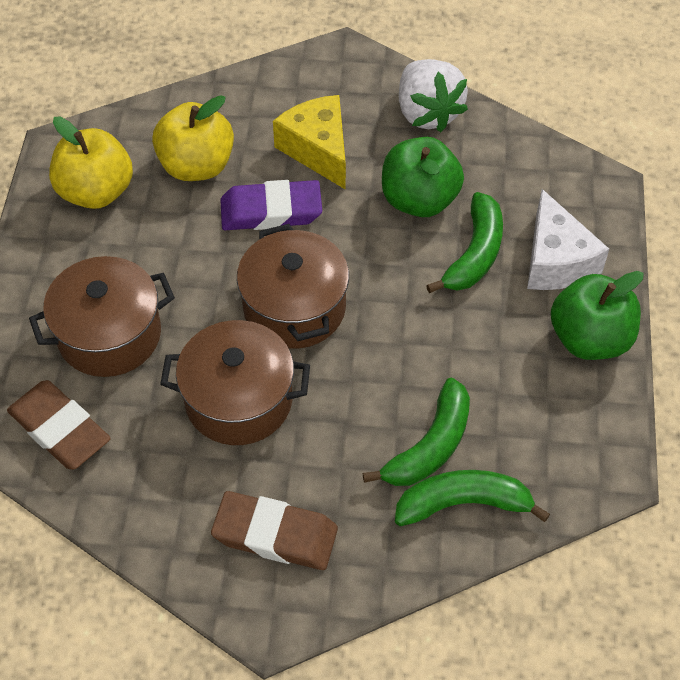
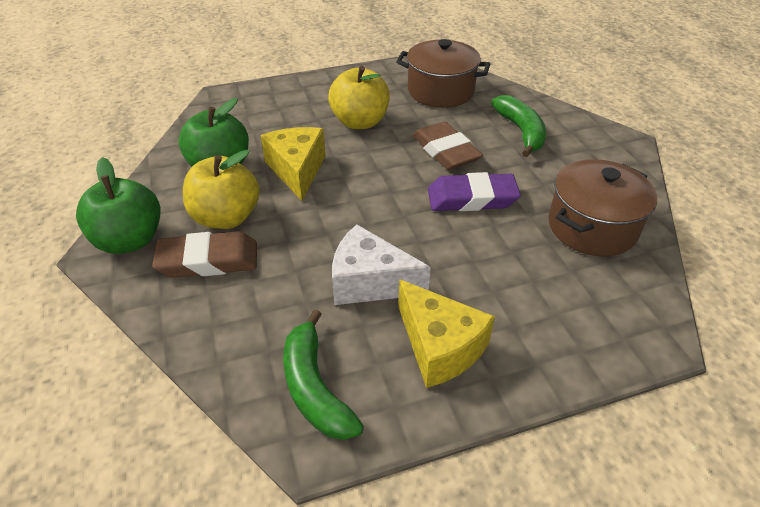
brown pot: [29,256,175,377] [160,320,310,445] [237,224,349,349] = 3 -> [396,39,490,108] [548,159,657,256] = 2
green banana: [363,378,470,486] [395,470,550,526] [426,192,503,293] = 3 -> [283,309,364,440] [491,95,546,157] = 2
white strawberry: [399,59,468,132] = 1 -> none = 0
yellow cheese: [273,95,346,190] = 1 -> [261,127,326,201] [398,279,495,388] = 2

